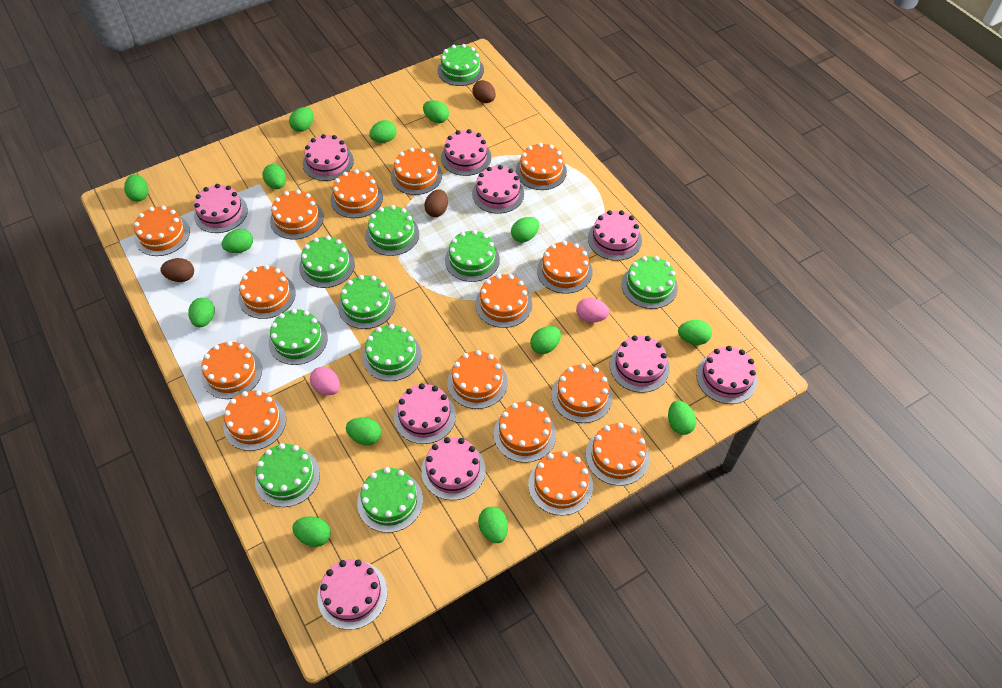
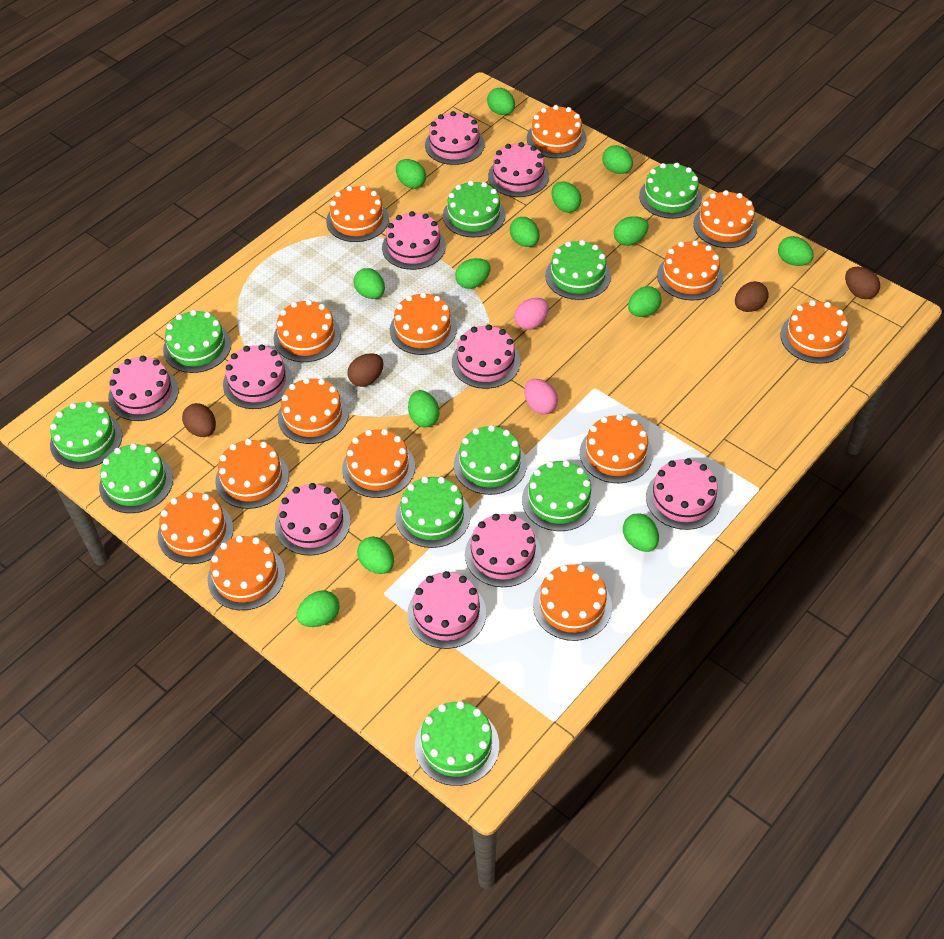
brown egg: [160,258,194,282] [424,189,448,217] [472,80,496,103] = 3 -> [182,403,216,437] [347,353,384,387] [735,281,769,312] [845,267,880,299] = 4
orange cake: [134,206,190,256] [201,341,262,399] [223,390,286,451] [238,265,296,319] [270,190,324,240] [331,169,383,218] [391,148,442,195] [447,350,508,409] [475,274,532,328] [494,401,556,463] [516,143,567,190] [528,451,593,516] [537,241,593,294] [552,364,613,423] [586,423,649,486] = 15 -> [158,492,233,564] [208,536,285,610] [215,439,289,509] [273,300,341,362] [278,378,349,444] [326,186,389,242] [342,429,415,498] [390,292,457,355] [527,105,586,158] [533,564,612,641] [580,414,653,483] [657,240,723,301] [693,190,758,248] [780,300,850,364] = 14

